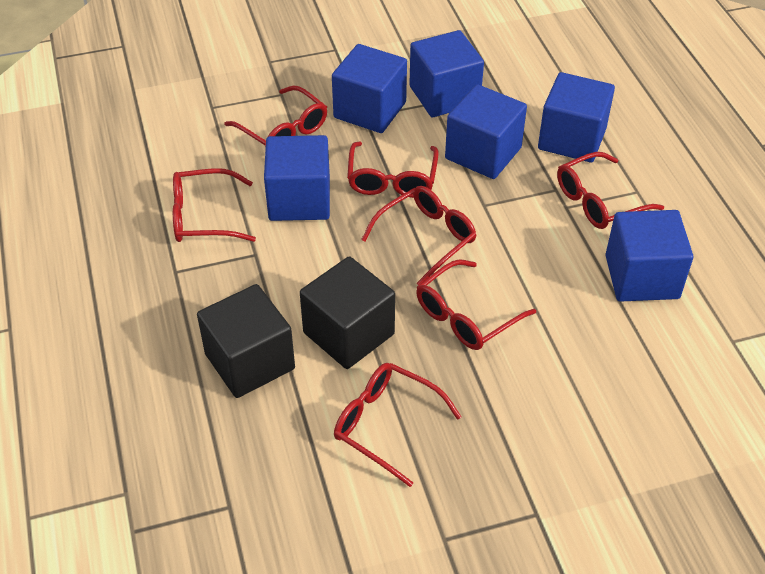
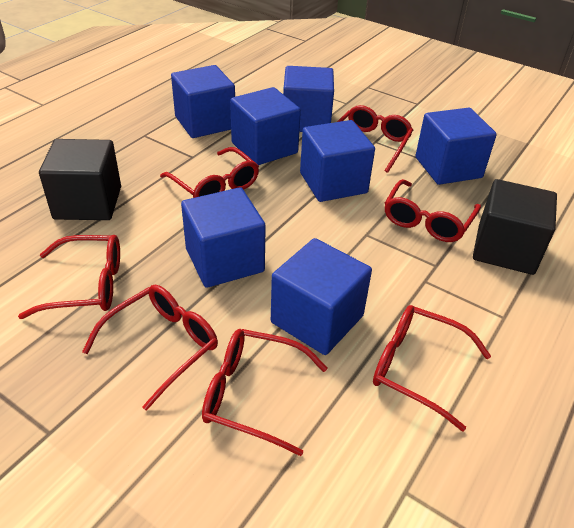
blue cube: [264,135,330,221] [332,44,407,133] [409,30,484,117] [445,84,527,179] [538,72,615,163] [606,210,693,302] = 6 -> [171,65,235,138] [181,187,266,288] [230,87,301,165] [271,238,372,355] [283,66,334,132] [300,120,375,202] [415,108,497,185] = 7

